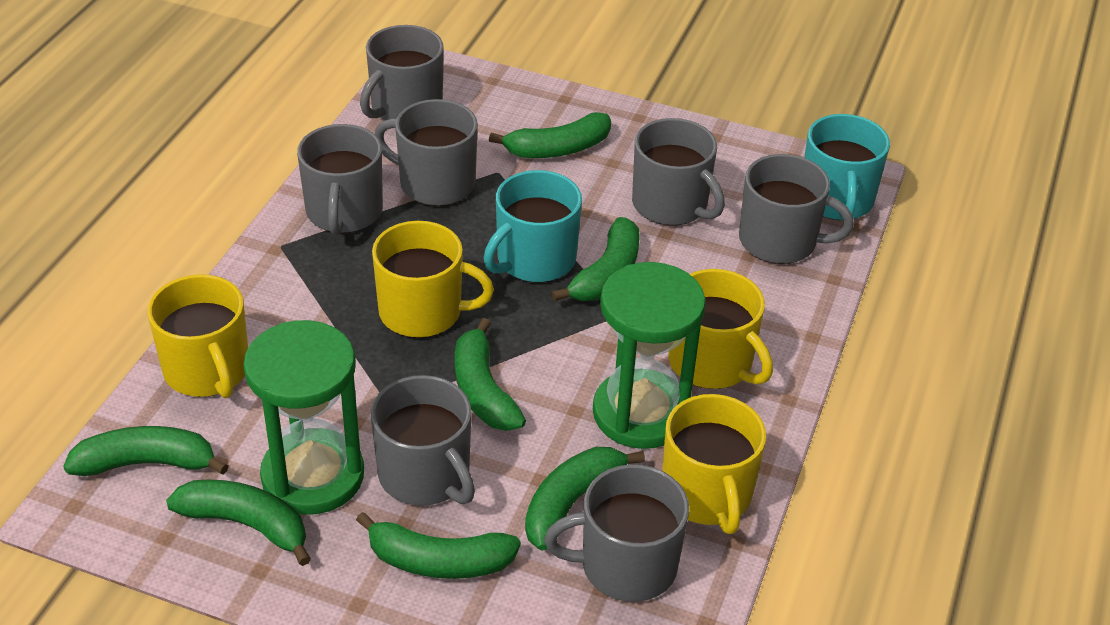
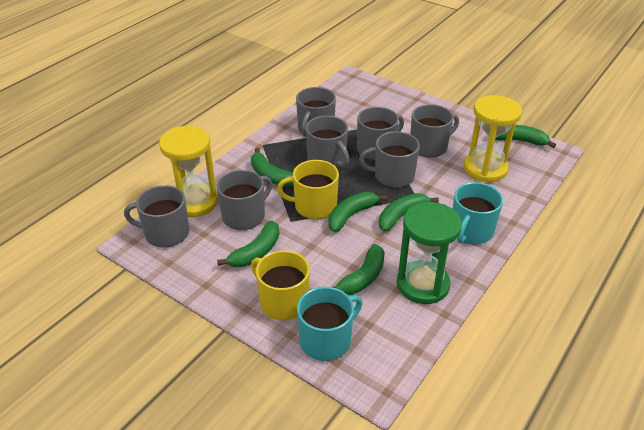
green banana: [63,426,228,476] [166,480,311,566] [356,512,521,579] [455,318,526,431] [489,112,611,158] [525,447,645,551] [552,217,640,301] = 7 -> [217,221,279,267] [251,148,294,187] [328,192,387,232] [333,244,385,295] [379,193,439,232] [495,125,556,148] = 6
green hourglass: [243,320,364,515] [593,262,706,449] = 2 -> [397,202,462,304] = 1
yellow hourglass: none = 0 -> [159,126,218,217] [464,95,522,182] = 2
yellow mug: [148,274,248,398] [372,221,494,338] [662,394,766,534] [668,269,773,389] = 4 -> [251,250,310,320] [277,160,339,219] = 2

